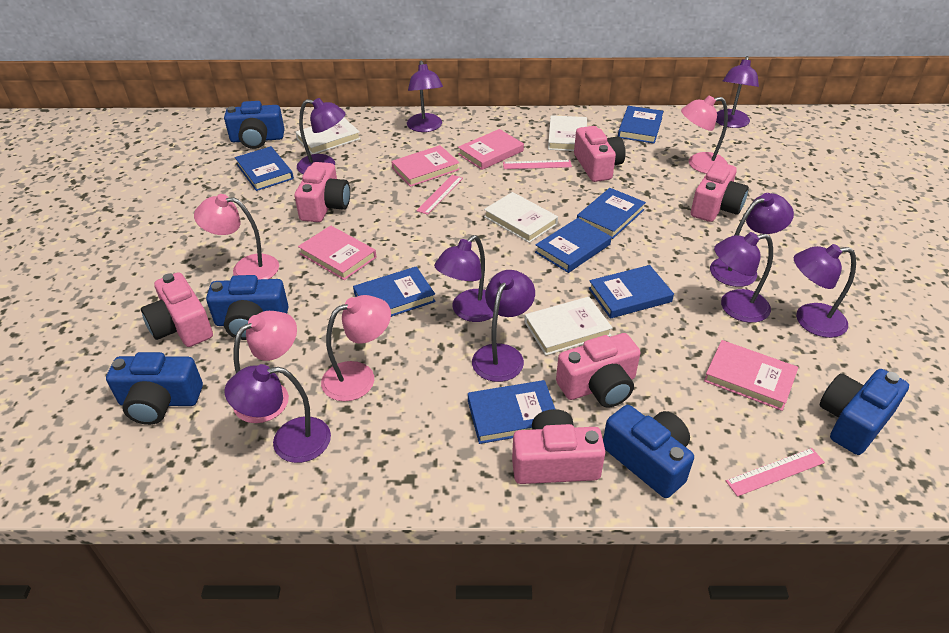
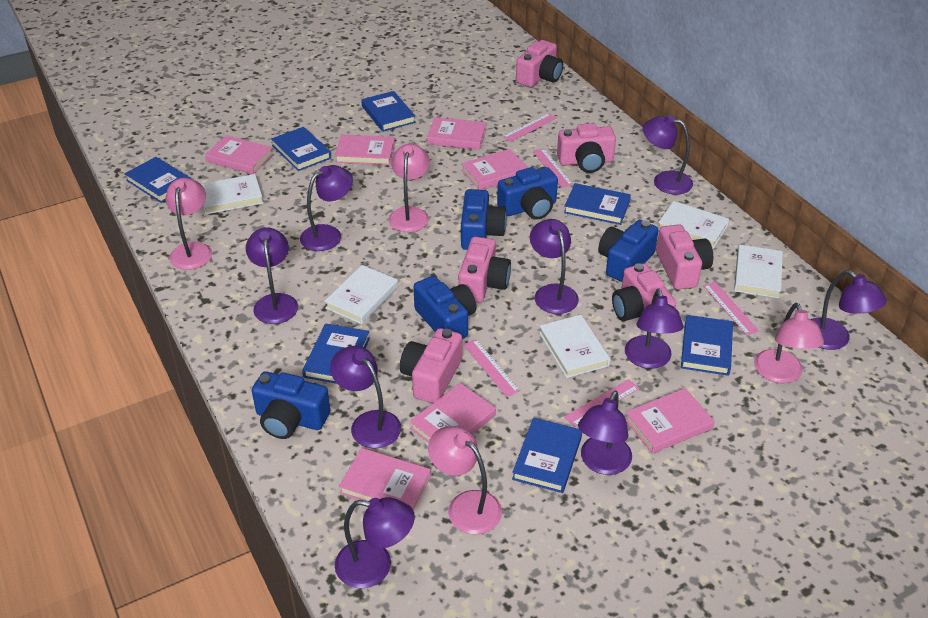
pink book: [298,225,376,280] [391,145,460,187] [458,129,524,170] [704,340,798,411] = 4 -> [205,135,273,174] [335,135,395,165] [339,448,431,510] [410,383,496,443] [427,117,486,150] [461,149,528,190] [625,388,715,454] = 7
pink ruler: [416,175,463,215] [503,160,572,169] [726,448,825,497] = 3 -> [463,339,520,397] [502,113,557,142] [533,148,573,188] [564,379,639,427] [703,282,759,335] = 5
white book: [296,118,361,154] [484,192,558,243] [525,297,613,355] [548,115,587,151] = 4 -> [201,174,263,214] [324,265,398,324] [539,315,610,378] [658,201,729,249] [734,245,783,298] = 5

